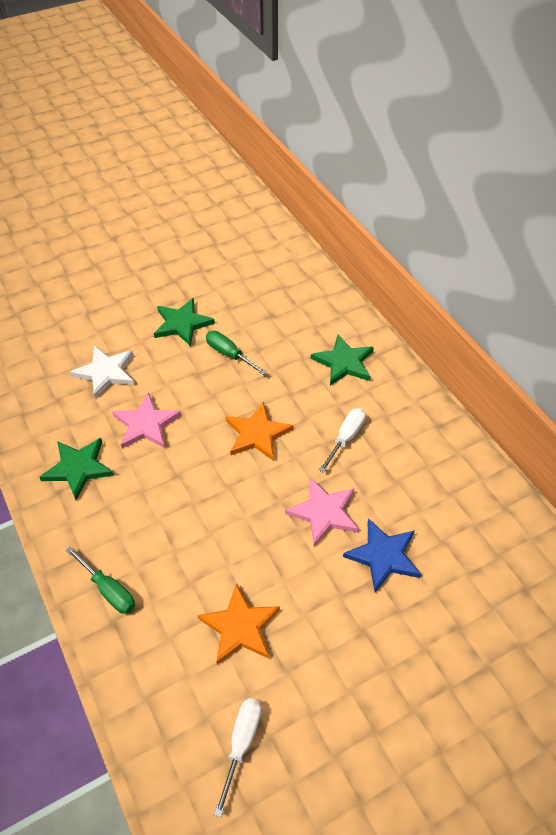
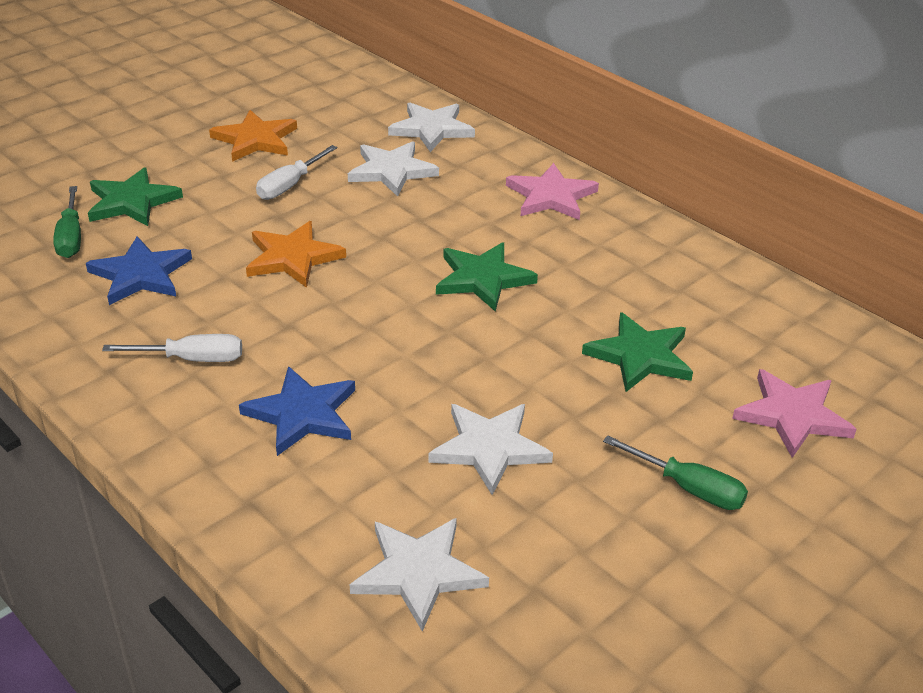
blue star: [343,518,421,592] = 1 -> [86,236,192,305] [239,366,355,456] = 2
white star: [70,346,134,399] = 1 -> [348,141,439,197] [350,518,489,632] [388,102,475,152] [429,404,553,495] = 4

